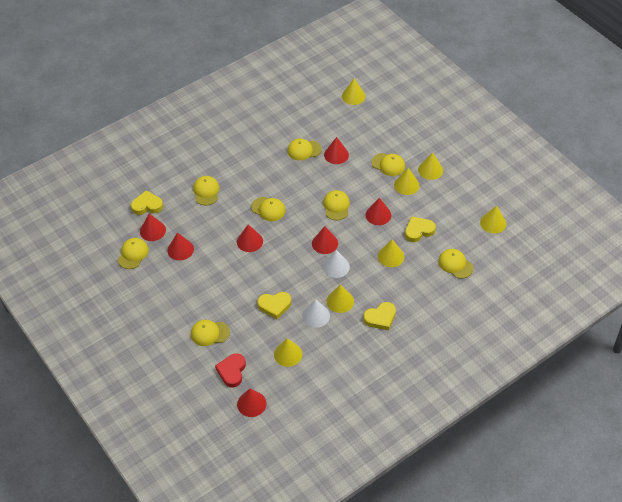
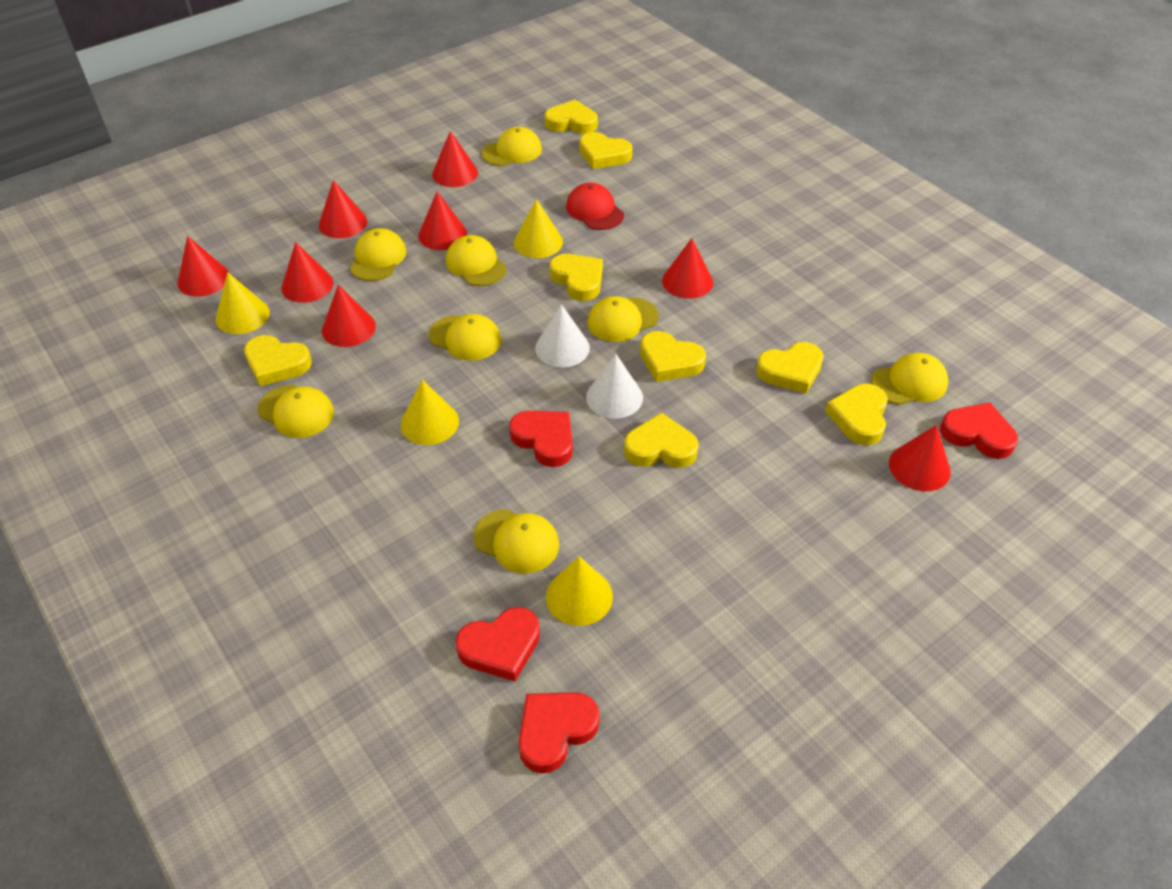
red cap: none = 0 -> [566,183,624,230] = 1
red cone: [140,214,166,241] [167,233,194,260] [237,224,263,252] [237,389,266,417] [312,226,338,254] [324,137,349,164] [365,198,391,225] = 7 -> [177,236,230,297] [281,242,333,303] [319,180,367,238] [322,285,376,347] [418,192,467,250] [432,131,478,187] [662,238,713,299] [889,425,951,491] = 8
red heart: [215,353,246,387] = 1 -> [456,607,540,681] [509,411,573,467] [519,692,600,774] [940,402,1018,459] = 4
yellow cone: [274,338,302,367] [327,285,354,313] [342,79,366,105] [378,239,404,267] [394,168,420,195] [418,152,443,180] [480,206,507,234] = 7 -> [216,272,270,334] [401,380,459,445] [514,199,563,258] [546,556,613,626] = 4
yellow heart: [131,191,163,215] [257,292,291,319] [363,302,396,330] [405,216,436,242] = 4 -> [244,335,312,386] [545,100,598,134] [550,254,603,301] [579,132,632,169] [624,413,699,468] [640,331,706,382] [756,342,824,393] [825,384,888,445] = 8

